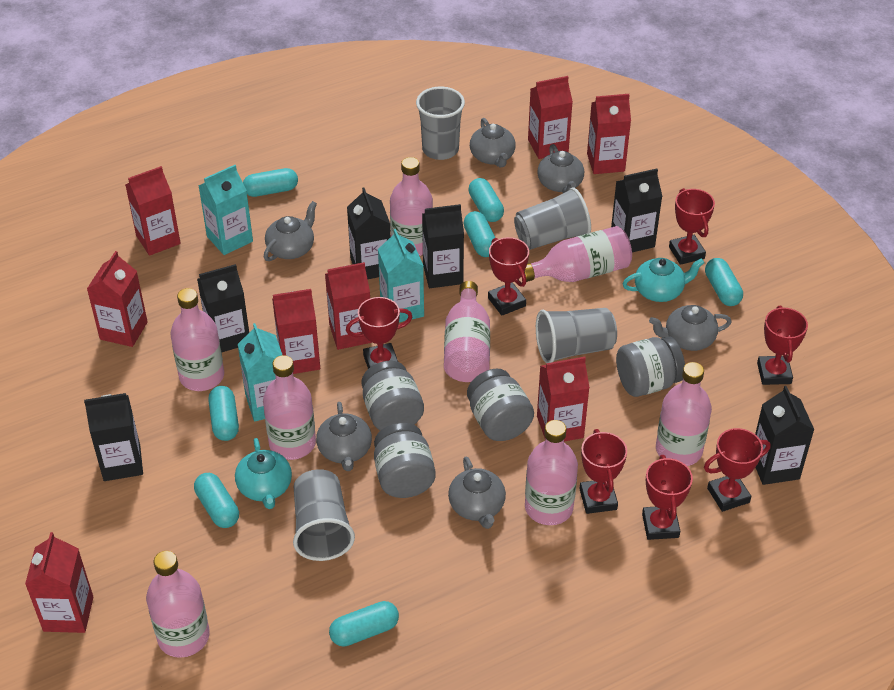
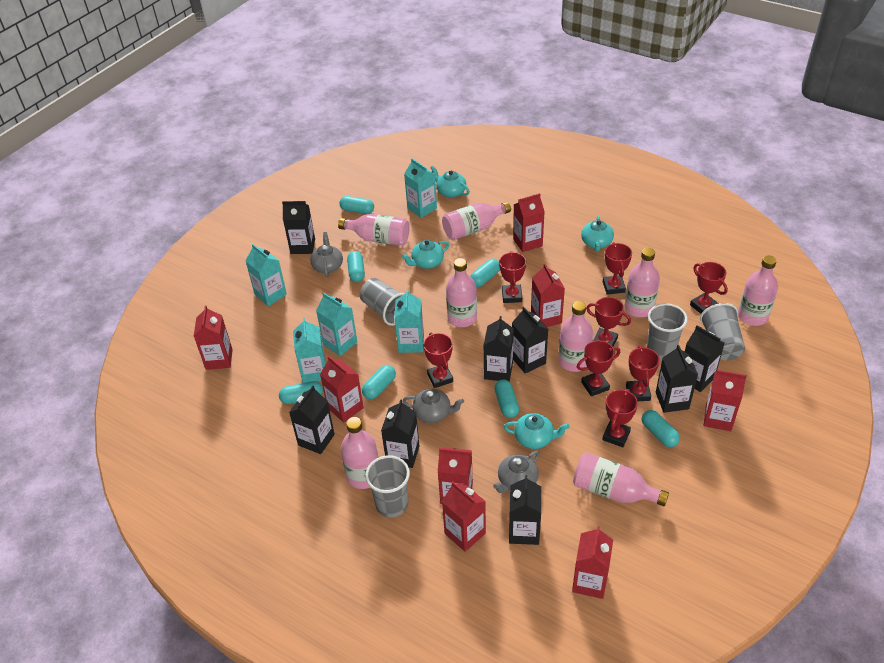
black carton: [84,393,143,481] [197,264,249,352] [347,187,391,279] [422,204,464,288] [611,168,662,252] [755,386,814,485] = 6 -> [282,201,315,254] [289,386,335,454] [381,399,419,468] [484,316,514,382] [509,475,541,545] [512,307,548,374] [656,345,698,413] [685,325,724,392] = 8
grey jar: [361,361,424,431] [374,423,436,498] [467,369,534,441] [616,337,685,397] = 4 -> none = 0
grey teapot: [264,201,317,261] [316,402,372,471] [448,457,506,529] [470,118,516,168] [537,144,584,193] [649,305,732,351] = 6 -> [310,232,343,277] [403,389,464,423] [493,451,539,493] = 3
red trophy: [346,297,412,369] [488,237,529,316] [579,429,627,514] [642,455,693,540] [669,188,715,265] [704,428,770,512] [757,305,808,385] = 7 -> [423,332,453,388] [499,251,526,303] [577,340,620,396] [586,297,631,347] [602,389,638,447] [603,242,632,295] [626,346,660,401] [690,262,728,314] = 8
turquoise carton: [198,165,253,255] [238,323,282,421] [378,229,424,322] = 3 -> [245,244,287,306] [293,318,326,383] [316,292,357,356] [394,289,424,353] [404,158,437,218] = 5
turquoise teapot: [235,438,292,509] [623,258,704,302] = 2 -> [401,240,449,269] [430,165,470,198] [504,413,569,449] [581,215,614,251] = 4

